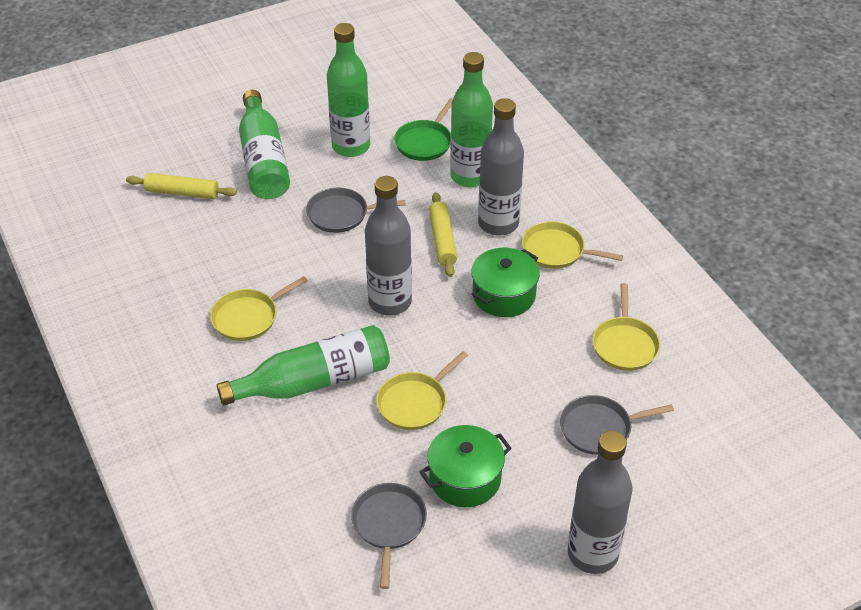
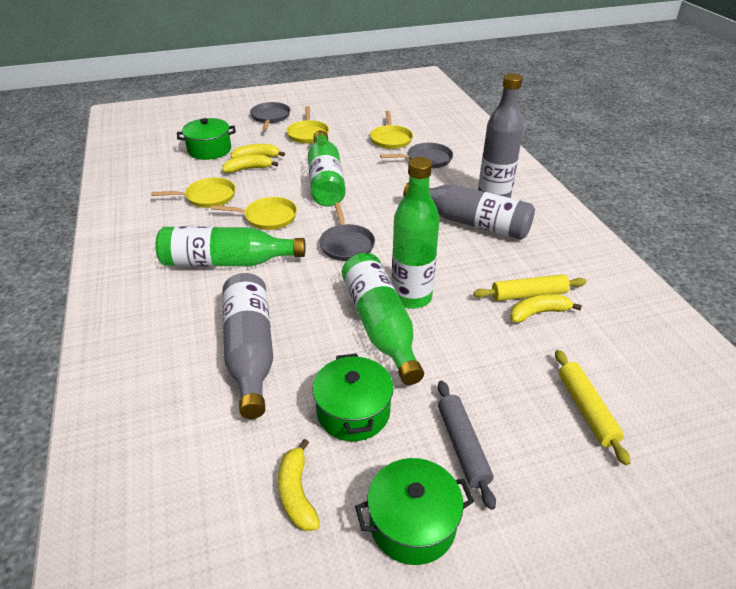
green pan: [394,98,453,161] = 1 -> none = 0
green pot: [420,425,512,507] [471,248,540,317] = 2 -> [177,118,236,160] [313,353,394,441] [355,458,474,565] = 3
grey rolling pin: none = 0 -> [438,381,496,510] = 1
yellow banana: none = 0 -> [222,155,278,173] [230,144,285,159] [278,439,320,531] [510,294,582,323] = 4

